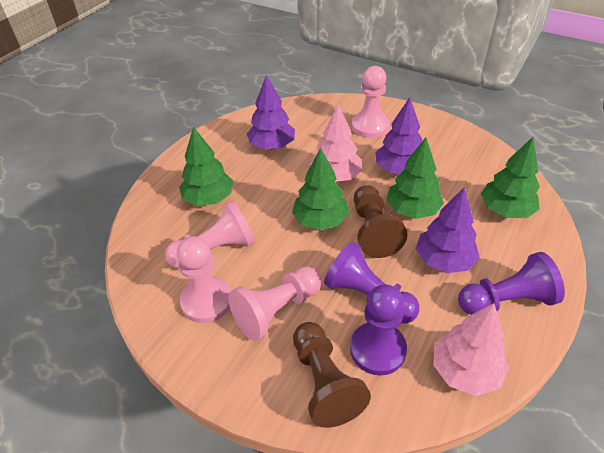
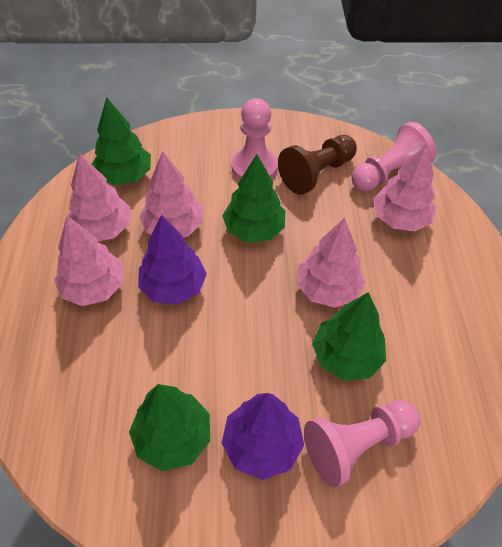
brown pawn: [293,322,371,428] [354,185,408,258] = 2 -> [278,135,357,194] = 1
pink pawn: [165,201,255,269] [177,236,231,323] [228,266,322,341] [352,66,390,138] = 4 -> [232,98,278,180] [304,400,420,488] [352,122,436,191] = 3
pink tree: [310,104,362,182] [433,303,509,396] = 2 -> [54,216,123,306] [68,153,131,242] [139,151,203,237] [297,218,366,308] [373,144,436,232] = 5
purple pawn: [324,242,419,324] [350,285,407,376] [458,252,565,315] = 3 -> none = 0
purple tree: [247,75,295,150] [375,97,422,174] [416,187,480,273] = 3 -> [138,215,207,305] [222,393,304,480] = 2

